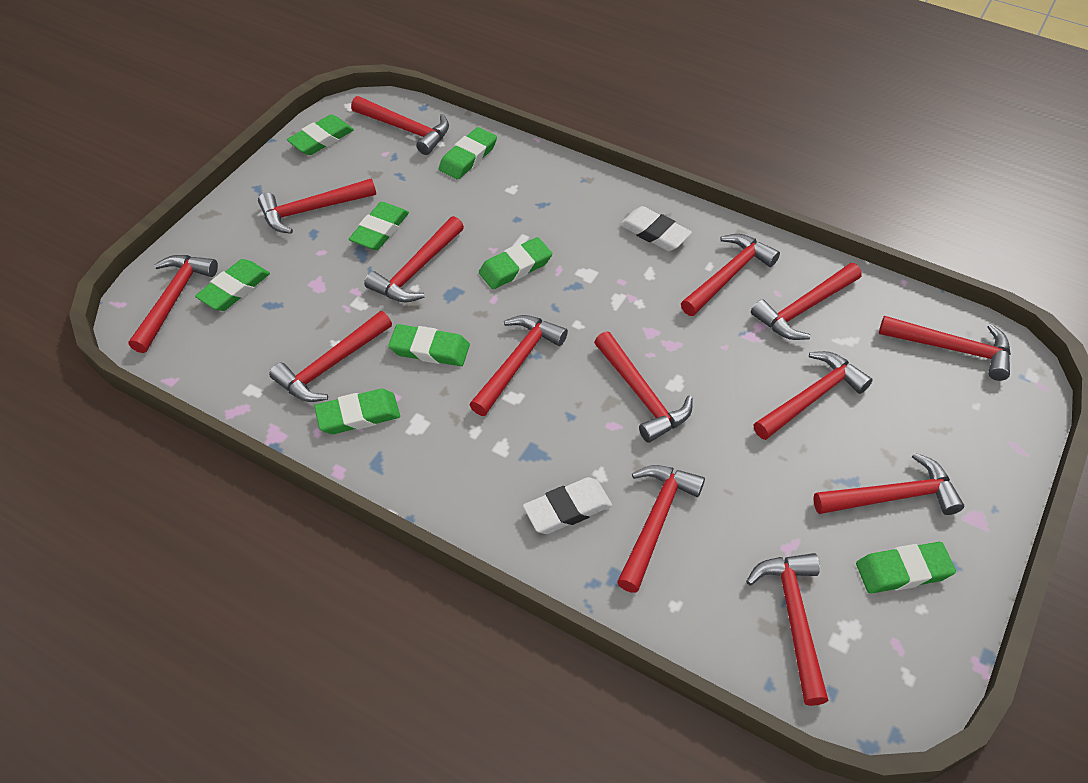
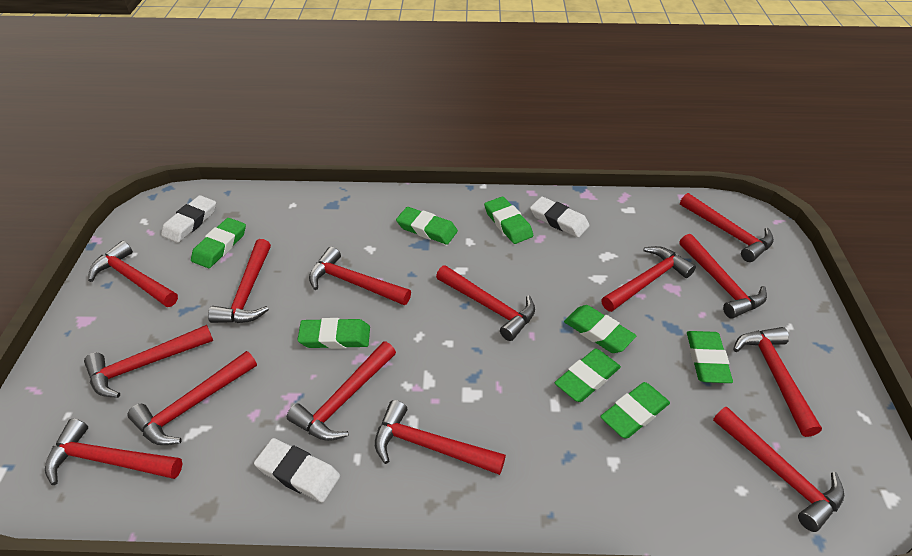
white eraser: [523,477,612,534] [620,206,692,251] = 2 -> [161,195,216,243] [254,438,340,502] [530,196,590,238] = 3

